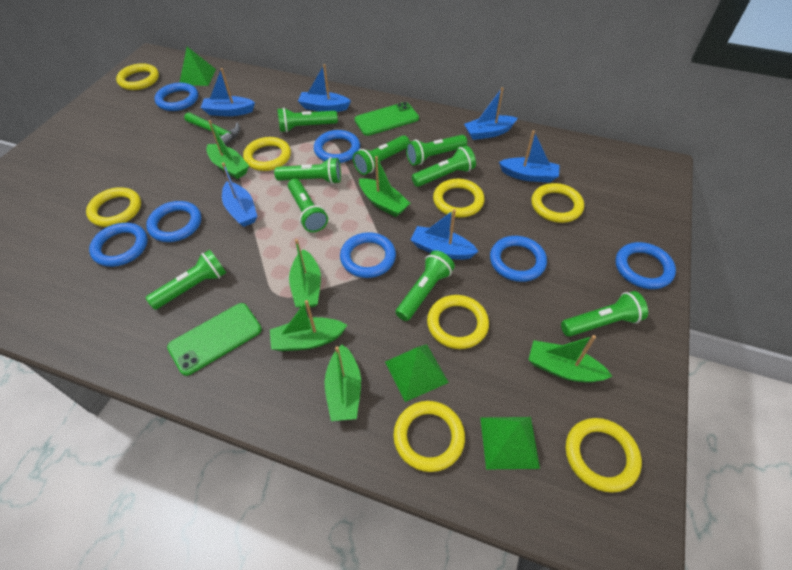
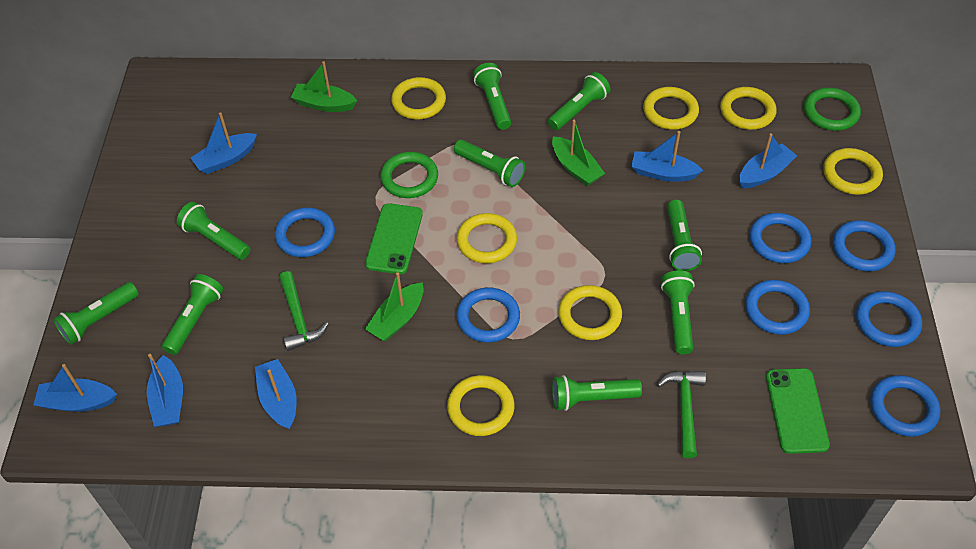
green boat: [206,120,249,179] [270,300,347,351] [289,239,321,308] [324,345,361,421] [359,156,410,217] [528,335,612,383] = 6 -> [291,61,357,112] [365,272,424,341] [552,120,605,186] = 3
green hammer: [184,112,240,145] = 1 -> [279,271,329,351] [657,371,706,458] = 2
green pyramid: [179,47,216,86] [385,344,449,402] [480,417,540,469] = 3 -> none = 0
green ring: none = 0 -> [380,152,438,198] [804,88,861,131] = 2
yellow ring: [86,187,141,227] [116,63,159,90] [243,137,291,171] [393,401,465,472] [427,295,489,349] [433,179,484,217] [531,183,584,223] [566,418,642,493] = 8 -> [391,77,446,119] [447,375,515,436] [457,213,517,263] [558,285,622,340] [643,87,699,130] [720,87,777,130] [823,148,883,195] = 7

